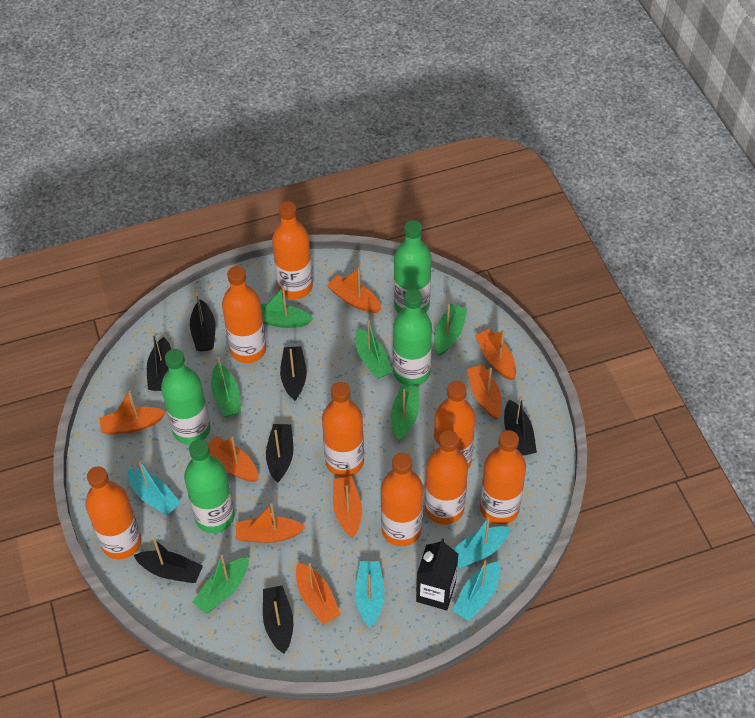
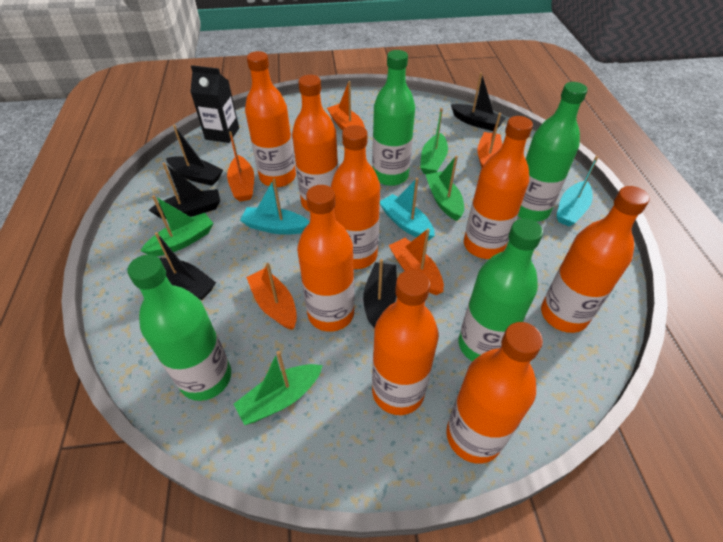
black boat: [134,539,203,583] [147,332,171,391] [190,292,216,351] [263,585,293,654] [266,424,293,482] [280,346,307,401] [504,396,537,456] = 7 -> [149,163,220,219] [155,232,216,300] [166,125,223,186] [363,259,397,329] [451,73,506,131] = 5
green boat: [193,555,249,614] [211,357,241,417] [261,287,313,328] [355,320,393,379] [391,384,419,441] [434,304,467,356] = 6 -> [141,195,213,256] [234,351,323,425] [420,108,448,174] [426,156,464,221] = 4
orange boat: [99,390,166,435] [208,436,259,482] [236,503,306,543] [296,563,341,624] [327,267,382,313] [333,476,362,538] [467,364,502,419] [475,329,516,380] = 8 -> [227,131,254,202] [246,263,297,330] [327,81,365,131] [389,228,444,295] [477,113,502,168] = 5
turquoise boat: [127,461,180,515] [355,561,385,627] [452,561,500,621] [453,517,511,569] = 4 -> [240,178,310,235] [380,178,435,241] [556,156,598,227] = 3

